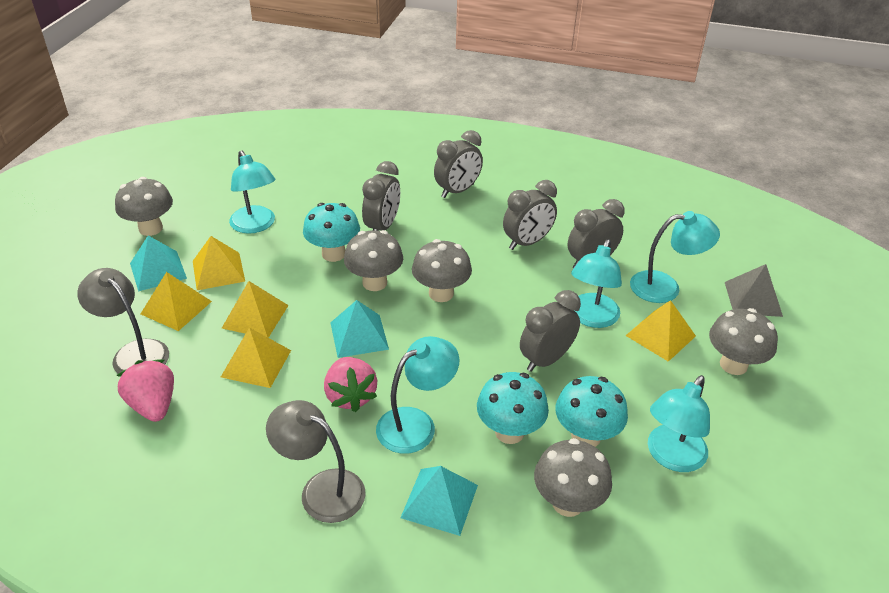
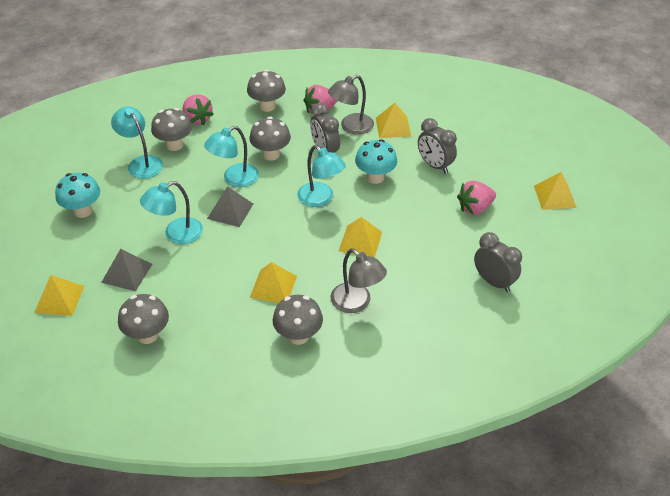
grey clock: [362,161,400,231] [434,130,483,198] [503,180,557,250] [520,290,581,372] [568,199,625,268] = 5 -> [310,103,340,153] [418,118,457,174] [474,232,522,292] = 3
grey pyramid: [725,264,783,317] = 1 -> [101,249,152,291] [207,186,253,227] = 2
pink strawberry: [117,359,174,422] [324,357,377,412] = 2 -> [182,94,214,126] [303,85,337,115] [457,181,496,215] = 3
turquoise lamp: [229,151,275,234] [376,336,460,454] [571,239,622,328] [630,211,720,303] [648,375,710,472] = 5 -> [111,106,163,179] [140,181,203,244] [204,126,259,187] [297,145,346,207] = 4
turquoise mushroom: [303,203,360,262] [477,372,549,444] [555,376,628,447] = 3 -> [55,173,100,218] [355,140,397,184] = 2
turquoise pyramid: [130,236,187,292] [330,300,389,358] [400,466,478,536] = 3 -> none = 0

